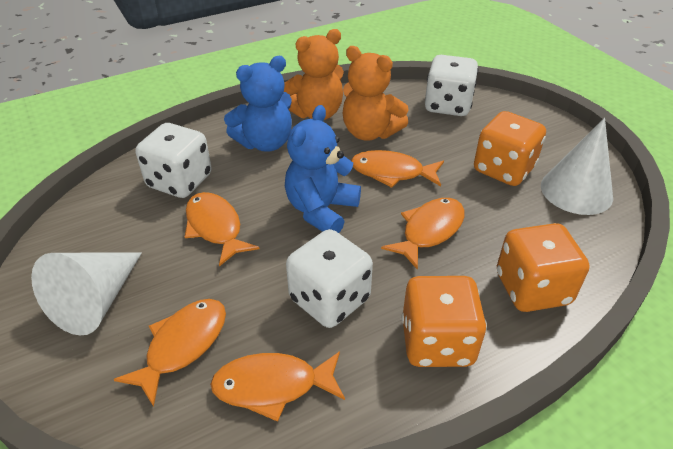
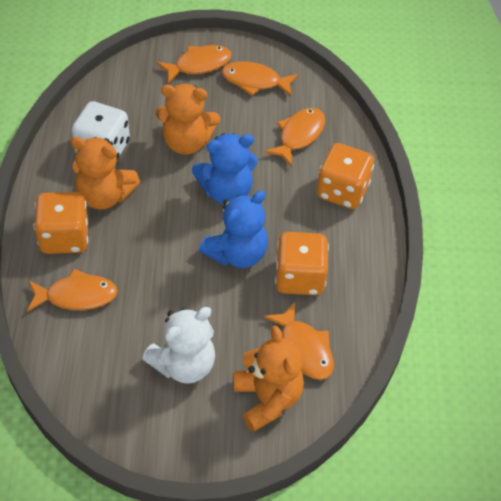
orange teddy bear: [284,29,344,120] [342,46,409,141] = 2 -> [71,137,140,210] [155,84,220,155] [233,326,304,432] = 3
white cone: [31,253,142,335] [541,118,613,215] = 2 -> none = 0
white dice: [136,123,212,198] [286,229,373,328] [425,55,479,116] = 3 -> [72,101,130,160] = 1
white teddy bear: none = 0 -> [142,307,215,384] = 1

